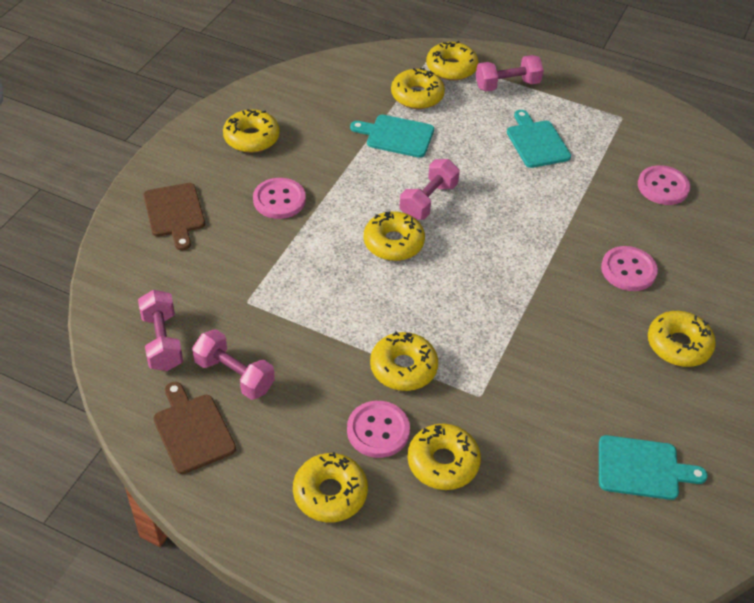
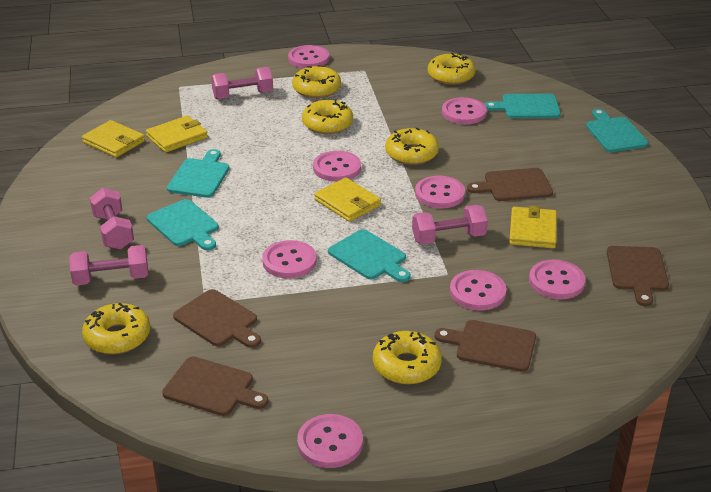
brown cutting board: [144,183,205,250] [153,382,236,474] = 2 -> [162,357,269,416] [173,289,261,348] [435,320,536,372] [467,168,553,201] [607,246,669,306] = 5
pink button: [253,178,306,219] [347,401,410,458] [601,246,658,291] [638,165,690,205] = 4 -> [262,240,317,278] [288,45,329,68] [297,414,363,468] [313,151,361,182] [415,176,465,208] [442,97,487,124] [450,270,506,311] [529,260,586,299] = 8
turquoise cutting board: [350,115,434,158] [507,110,571,168] [599,435,708,500] = 3 -> [147,199,219,250] [167,149,230,198] [328,229,411,282] [485,94,561,118] [586,109,649,152] = 5
yellow donut: [223,109,280,153] [293,452,368,522] [364,211,425,261] [370,331,438,391] [391,68,445,109] [408,424,481,490] [426,41,479,81] [648,311,716,367] = 8 -> [82,303,150,354] [292,65,341,98] [302,100,353,134] [373,331,442,384] [385,128,439,165] [428,53,476,85] = 6
yellow wallet: none = 0 -> [82,120,145,158] [146,116,208,153] [314,178,381,222] [509,205,557,249] = 4

